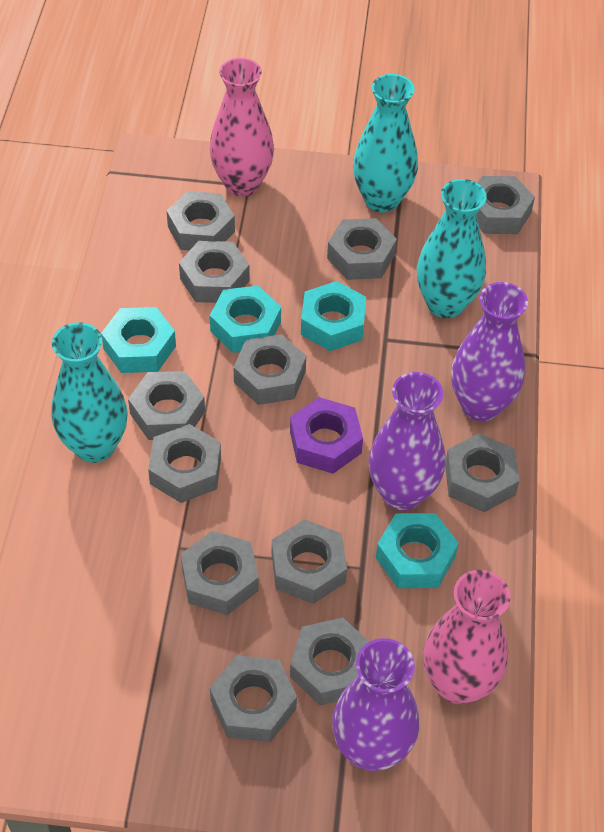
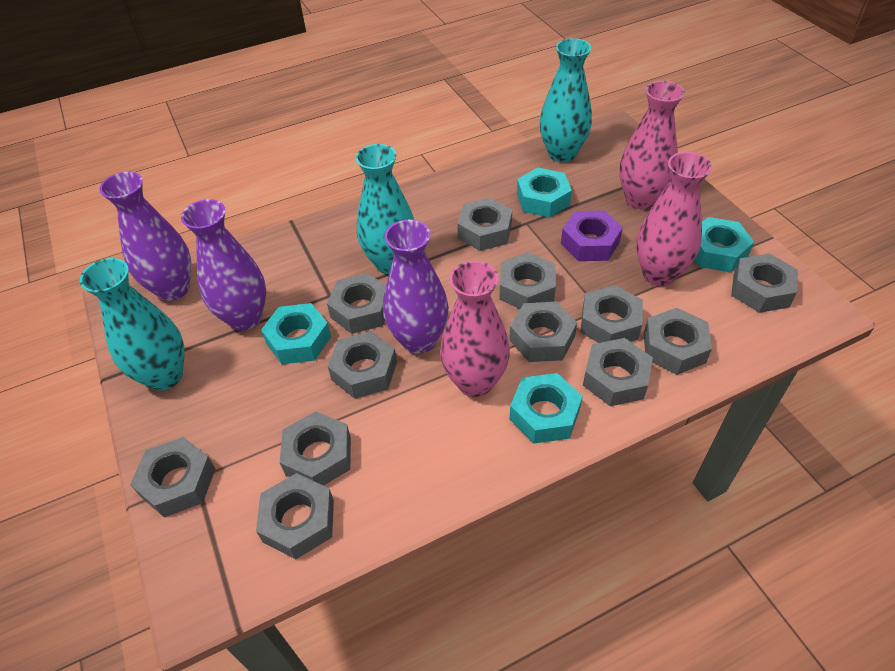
pink vase: [209,58,274,197] [423,570,511,704] = 2 -> [440,261,510,397] [619,81,685,210] [636,152,712,286] = 3

